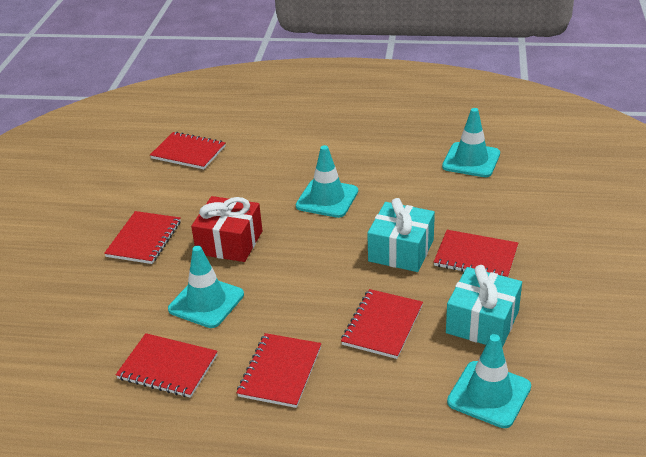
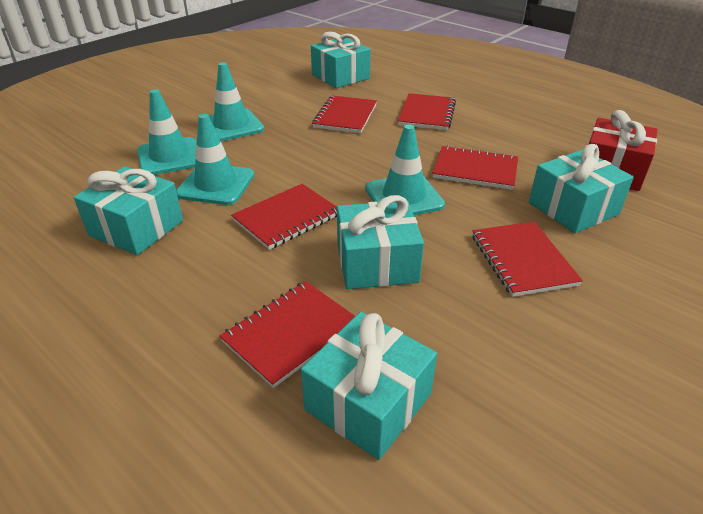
turquoise gift: [367,198,435,272] [446,265,522,348] = 2 -> [74,166,183,255] [301,312,437,460] [311,32,371,88] [337,195,424,289] [529,144,634,233] = 5

